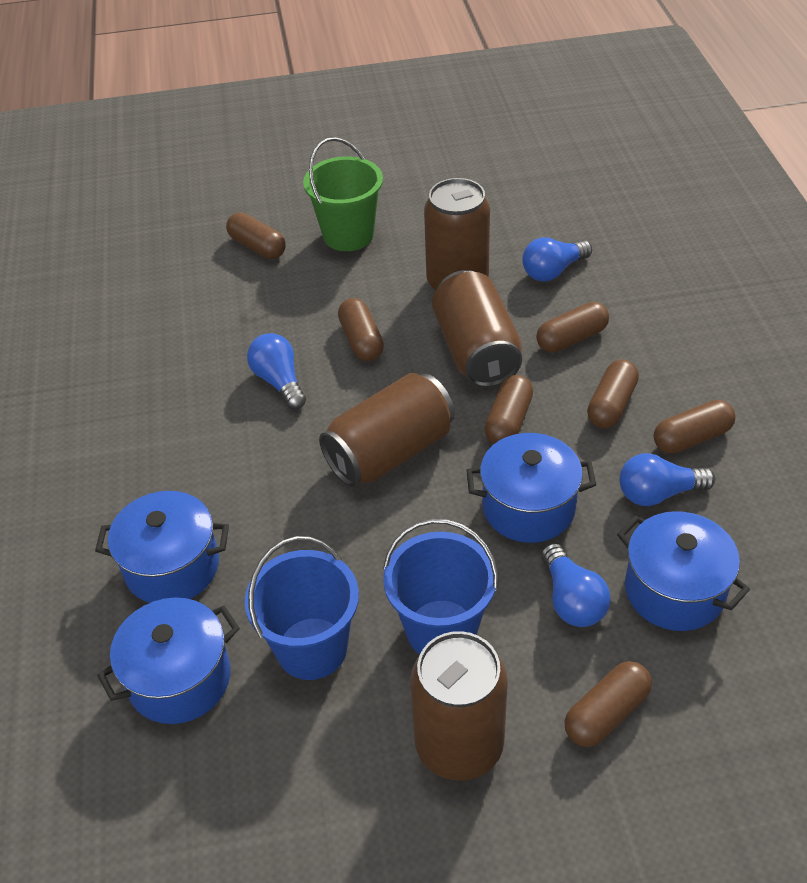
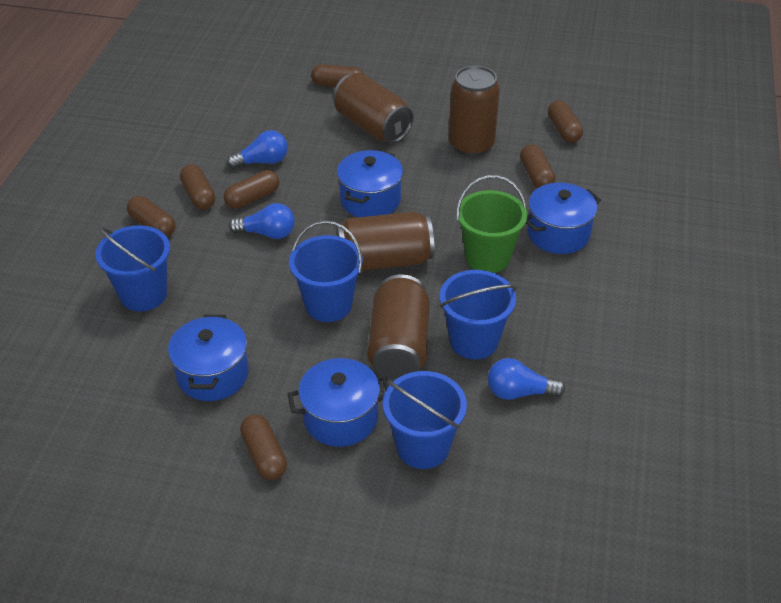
blue bucket: [245,536,359,680] [383,518,498,654] = 2 -> [95,225,170,311] [289,221,363,322] [383,371,467,469] [439,270,517,359] = 4
blue light bulb: [247,333,306,410] [523,237,592,281] [541,543,611,627] [620,453,715,506] = 4 -> [227,130,288,169] [229,203,295,239] [488,358,565,400] = 3

